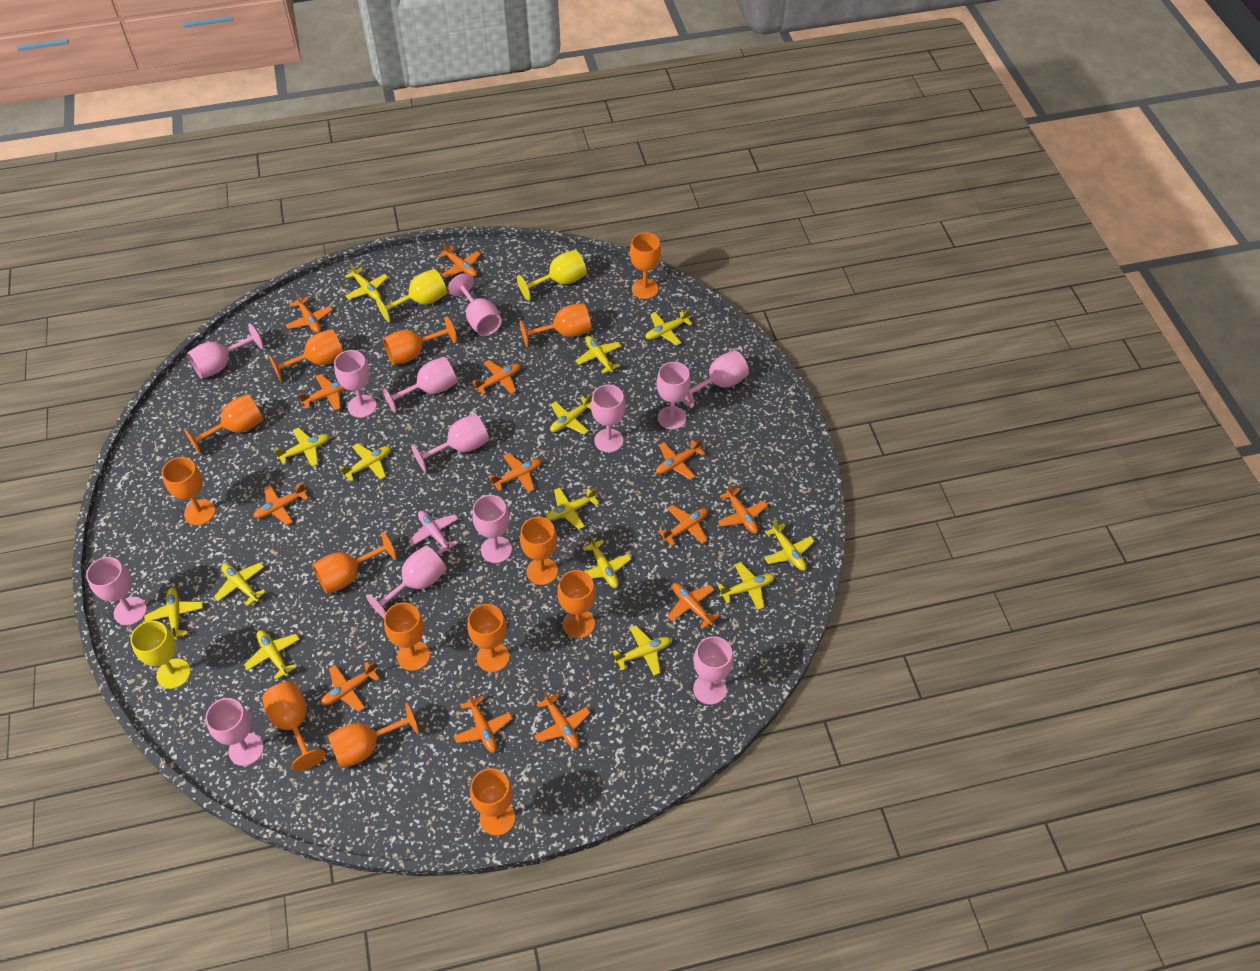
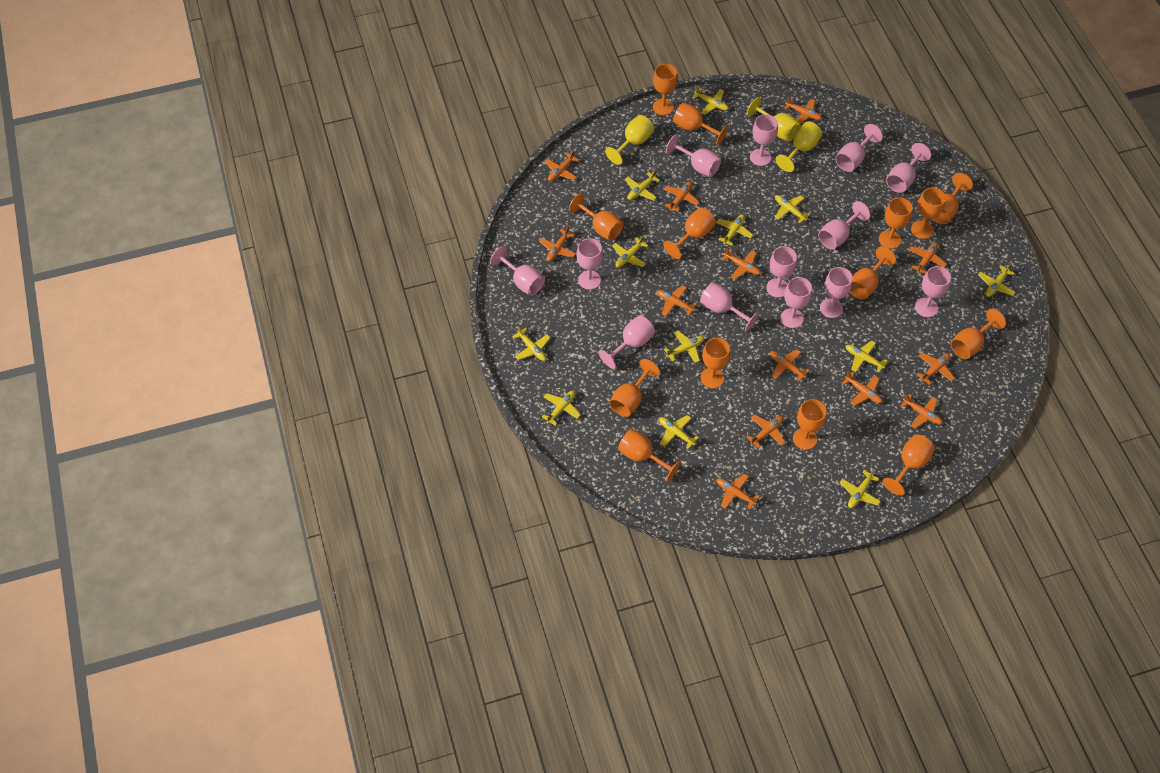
pink plane: [408,511,458,554] = 1 -> none = 0
yellow plane: [144,588,203,640] [214,563,266,606] [244,630,300,680] [274,428,329,467] [339,443,391,482] [345,263,388,300] [545,488,599,529] [550,394,591,435] [576,336,622,374] [583,536,631,588] [612,626,671,676] [645,310,693,345] [718,562,775,610] [765,520,815,571] = 14 -> [513,326,550,361] [542,390,581,426] [612,235,648,267] [625,170,660,201] [659,415,699,449] [664,330,704,363] [692,87,729,114] [716,214,753,246] [775,195,810,223] [840,469,881,508] [846,340,887,372] [978,263,1016,297] = 12

